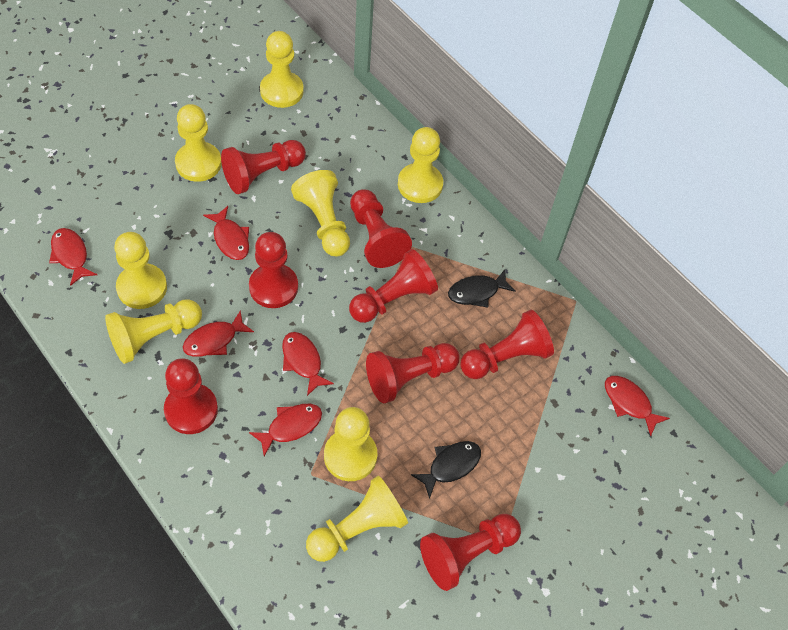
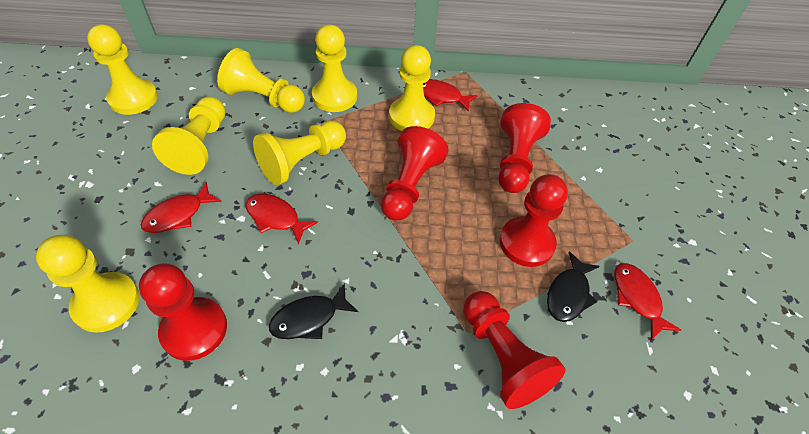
red fish: [49,228,97,286] [183,310,254,357] [203,206,249,260] [249,404,322,456] [282,332,334,396] [605,376,670,436] = 6 -> [141,182,222,233] [246,194,318,244] [423,79,478,112] [614,263,681,340] = 4
red pawn: [164,358,218,434] [221,140,306,194] [249,232,298,308] [349,249,438,323] [350,189,412,268] [366,343,459,403] [420,514,521,591] [460,310,554,379] = 8 -> [139,263,227,361] [381,126,449,221] [463,291,565,409] [498,103,551,193] [500,174,568,267] = 5
yellow pawn: [105,299,202,364] [114,232,167,309] [175,104,222,182] [260,31,304,108] [291,170,350,256] [306,475,408,562] [324,407,378,481] [398,127,443,203] = 8 -> [36,235,140,333] [87,25,158,115] [152,97,226,175] [217,48,305,113] [253,121,346,185] [312,25,357,112] [389,45,435,131] = 7

